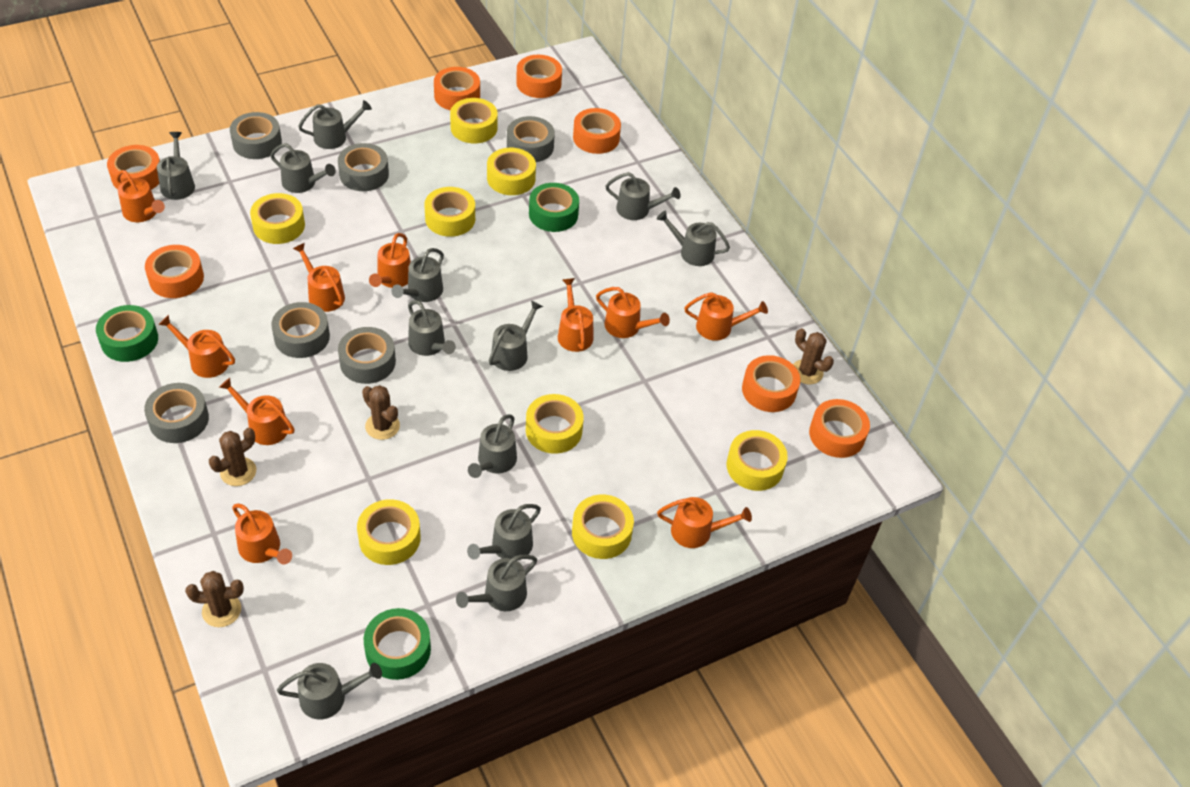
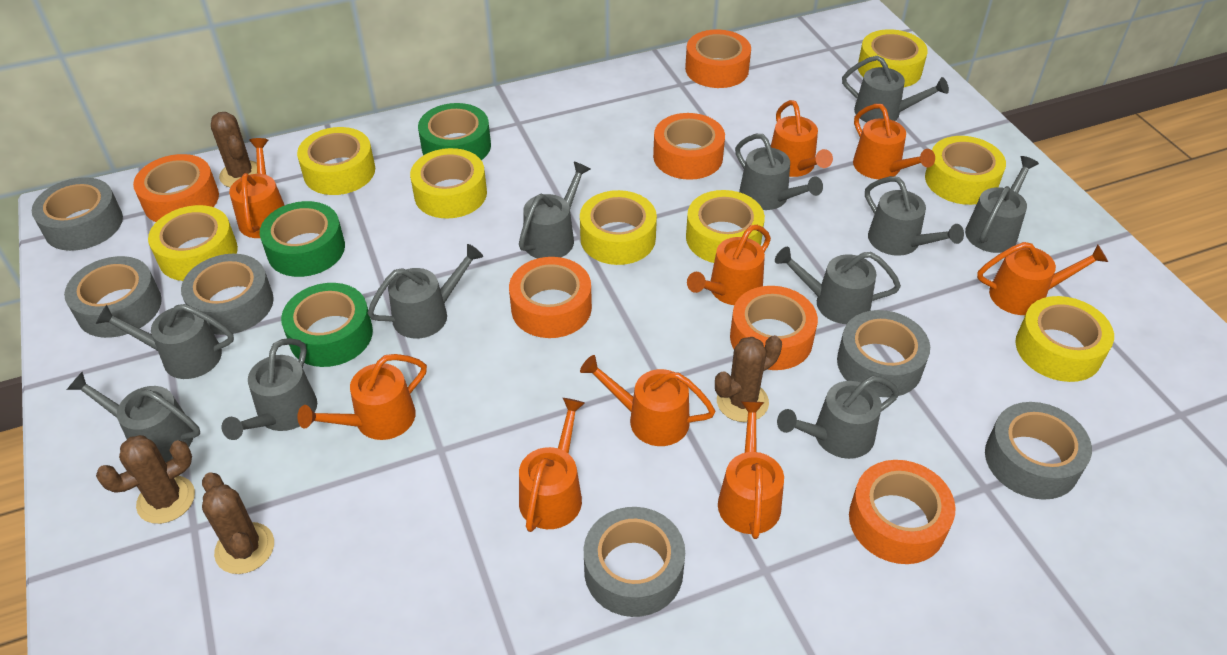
grey watering can: [157,132,195,200] [270,143,336,193] [277,663,382,719] [298,100,372,149] [391,248,444,302] [408,300,456,356] [456,555,537,611] [467,504,541,561] [468,414,517,478] [489,300,543,371] [606,172,681,220] [657,211,730,266] = 12 -> [67,372,200,462] [95,304,234,379] [222,338,317,440] [368,244,483,339] [519,162,590,258] [735,134,823,210] [775,247,901,324] [777,376,899,459] [842,56,949,122] [865,176,964,256] [965,156,1039,253] = 11
orange tape: [107,145,160,190] [145,245,204,298] [434,67,480,110] [516,55,562,98] [573,108,621,154] [742,355,800,412] [809,399,870,458] = 7 -> [133,154,219,222] [509,257,592,338] [653,113,725,180] [685,29,751,88] [730,286,818,370] [849,460,956,564] = 6
orange watering can: [116,170,165,222] [158,315,235,378] [219,378,294,445] [232,504,292,564] [293,243,345,312] [369,233,411,288] [558,278,593,352] [596,287,670,338] [657,497,752,548] [684,292,768,341] = 10 -> [229,138,285,238] [297,354,427,440] [519,398,585,532] [580,355,715,446] [687,225,771,305] [718,401,784,539] [771,100,833,177] [853,104,935,179] [977,242,1108,315] = 9

